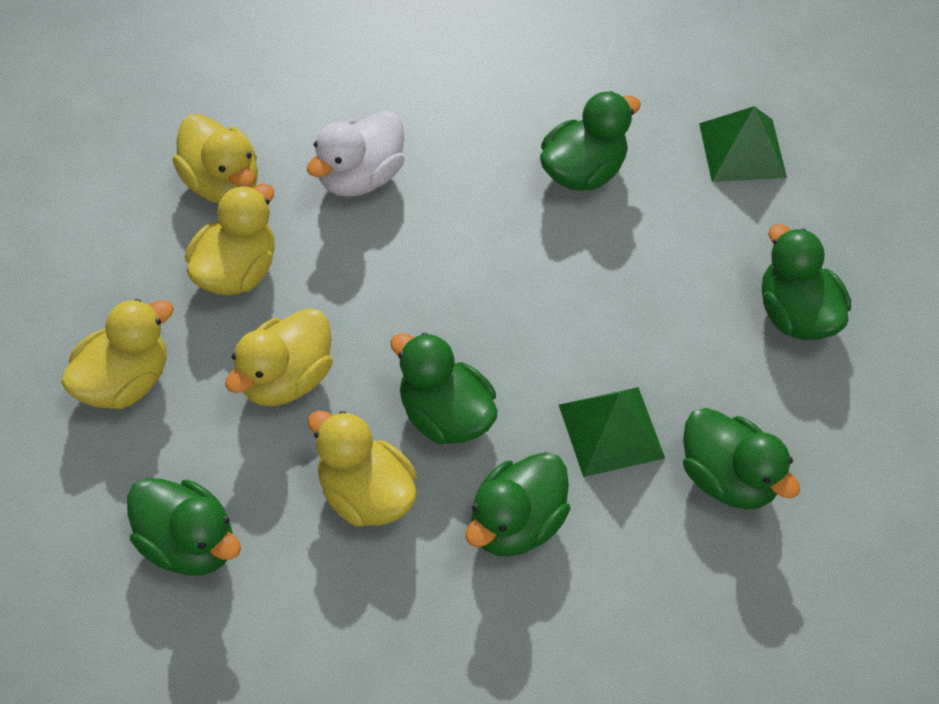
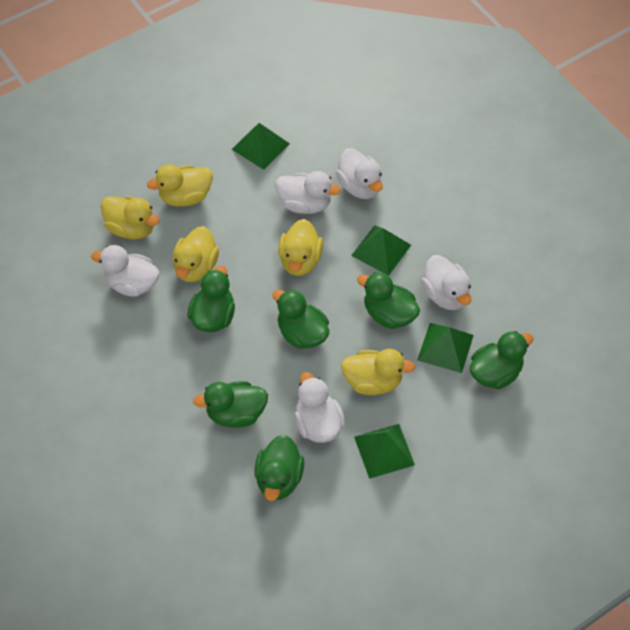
green pyramid: [559,387,665,477] [699,106,787,182] = 2 -> [232,123,290,170] [351,225,411,276] [354,424,415,479] [417,323,474,373] = 4
white duck: [307,111,405,197] = 1 -> [91,245,160,297] [275,171,341,214] [295,372,345,443] [336,148,383,199] [421,255,471,310] = 5

